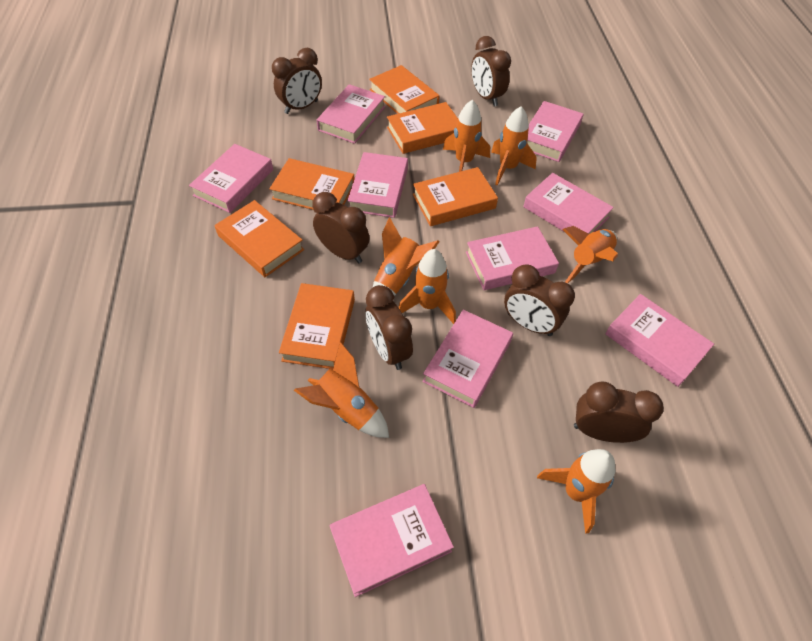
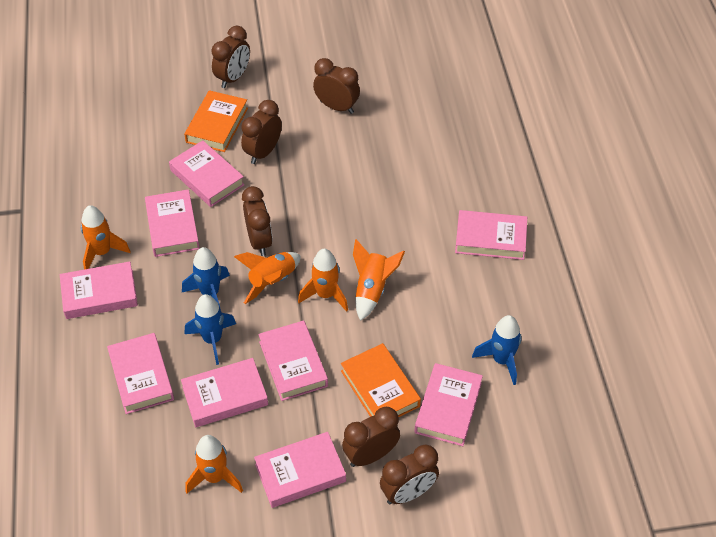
blue rocket: none = 0 -> [182,247,230,307] [185,294,236,365] [472,315,522,385] = 3
orange book: [215,200,304,277] [269,158,355,210] [279,283,355,369] [369,65,439,114] [387,102,458,154] [413,167,498,226] = 6 -> [184,90,248,152] [341,343,421,417] = 2
orange rocket: [294,342,389,438] [373,217,439,296] [399,249,456,324] [443,100,490,172] [491,106,537,185] [537,449,615,534] [562,226,618,284] = 7 -> [81,205,131,270] [186,435,243,494] [234,252,301,304] [298,249,348,312] [353,239,405,321] = 5

